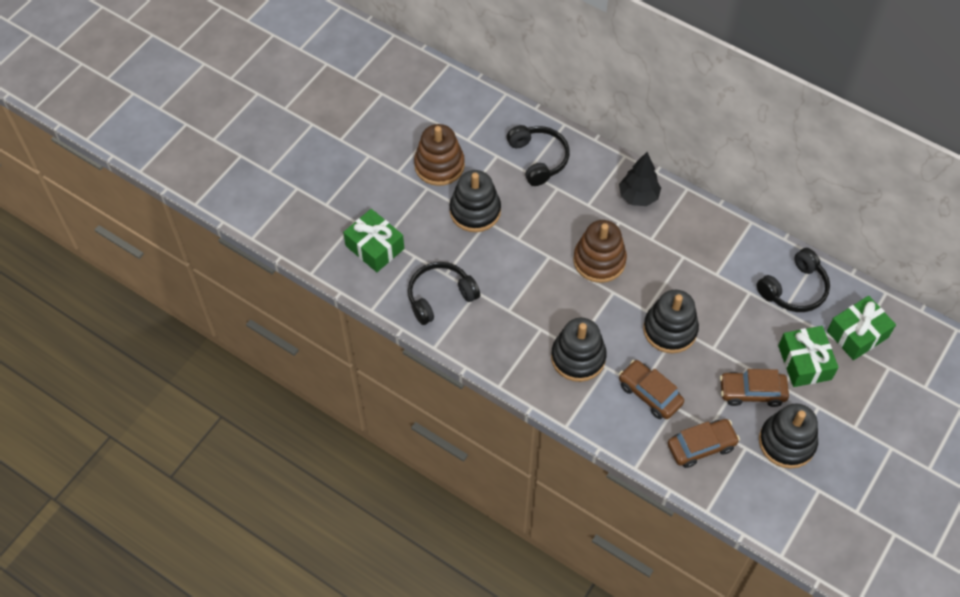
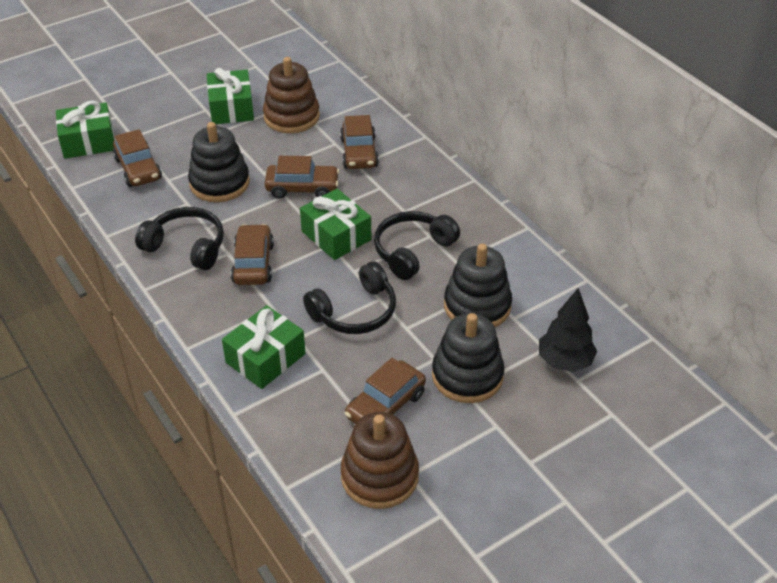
black stacking toy: [450,170,501,232] [551,318,607,382] [643,290,699,353] [759,403,818,469] = 4 -> [188,122,250,202] [432,313,505,403] [444,244,512,327] = 3
brown car: [619,360,684,419] [668,419,740,468] [720,369,789,407] = 3 -> [113,129,162,187] [231,224,274,285] [265,156,340,199] [340,115,379,169] [345,358,426,424] = 5
green gift: [343,209,404,272] [778,326,839,387] [827,296,896,360] = 3 -> [56,101,114,159] [207,68,254,124] [222,305,306,389] [300,189,371,260] = 4

